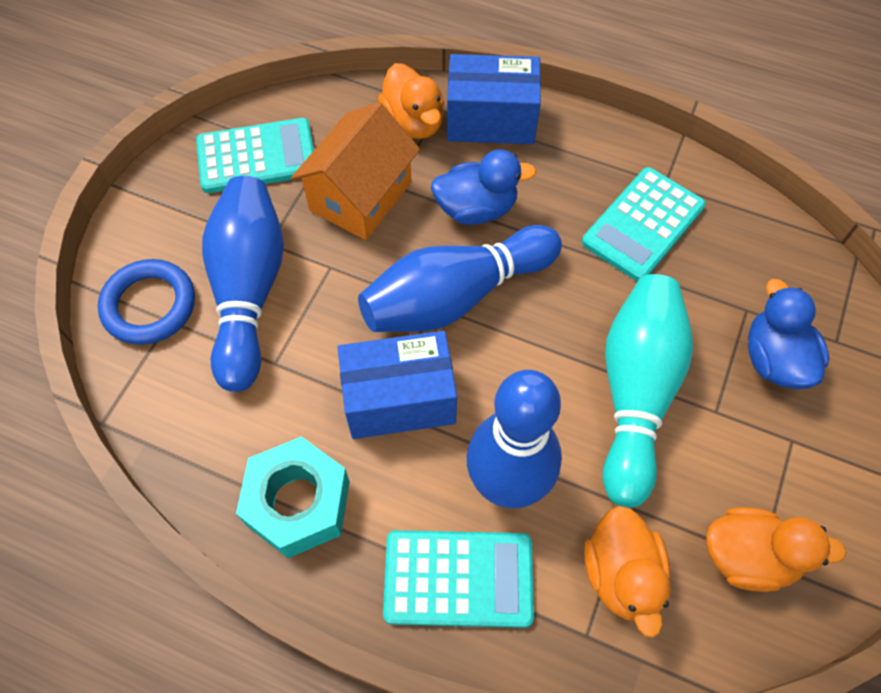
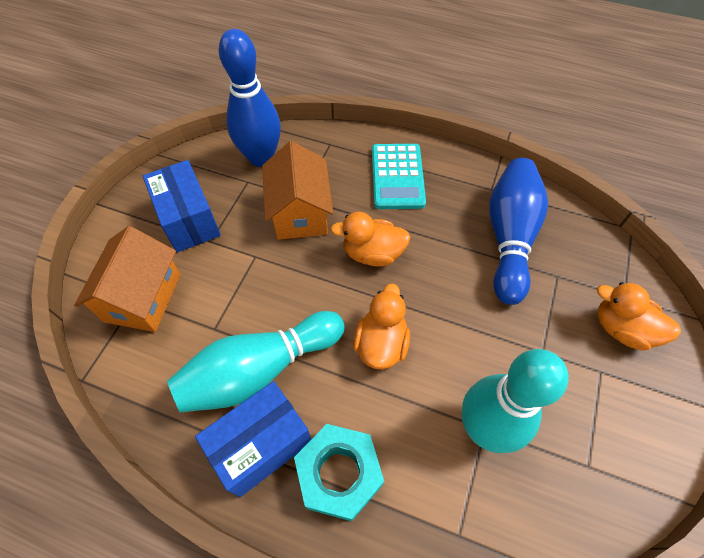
blue bowling pin: [202,176,284,392] [358,225,562,332] [467,370,562,508] = 3 -> [219,29,281,167] [489,158,548,305] = 2
blue duck: [431,150,536,225] [748,279,830,389] = 2 -> none = 0
blue ring: [98,259,195,345] = 1 -> none = 0
orange house: [291,102,420,240] = 1 -> [74,226,181,332] [262,141,333,240] = 2
turquoise bowling pin: [603,274,693,508] = 1 -> [167,311,345,412] [462,349,569,453] = 2
turquoise calculator: [196,118,314,193] [383,530,534,628] [582,167,706,282] = 3 -> [372,144,426,209] = 1

